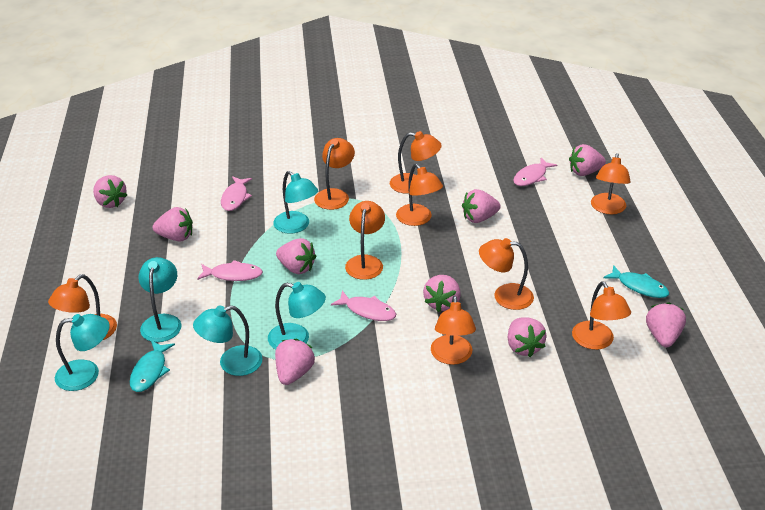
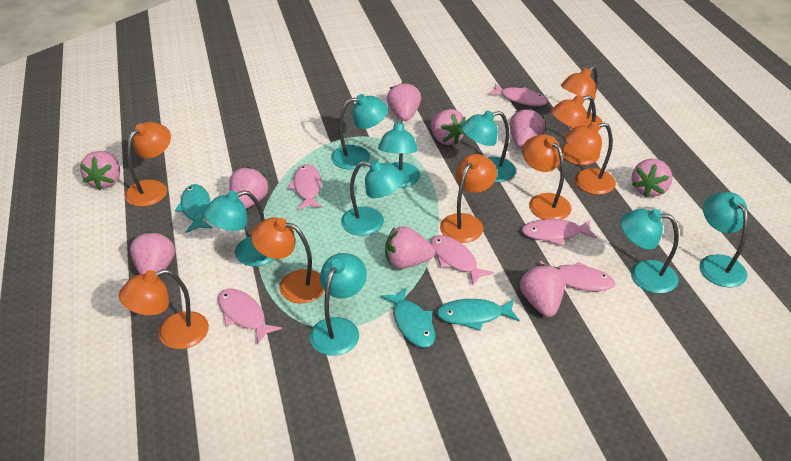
orange lamp: [48,274,117,340] [314,138,355,210] [345,201,385,280] [390,131,442,194] [396,164,443,226] [431,296,476,365] [479,238,534,310] [572,281,631,350] [591,153,631,214] = 9 -> [119,269,209,349] [125,122,171,207] [251,217,325,304] [440,154,497,243] [522,134,572,220] [551,95,600,165] [561,66,603,131] [564,122,616,195] = 8
pink fish: [197,260,263,281] [221,176,252,211] [331,291,396,321] [513,158,557,186] = 4 -> [218,289,282,344] [287,164,323,210] [430,235,494,285] [487,83,548,106] [521,219,597,246] [539,260,615,291] = 6
turquoise fish: [130,340,175,392] [603,265,669,298] = 2 -> [175,184,212,233] [381,287,435,348] [436,299,520,331] = 3
turquoise lamp: [55,314,110,391] [139,257,181,342] [193,306,263,376] [268,282,326,349] [273,171,318,234] = 5 -> [204,190,274,266] [309,253,367,356] [331,94,388,169] [341,160,404,236] [378,117,420,188] [461,110,516,182] [620,209,679,294] [699,192,748,288] = 8

